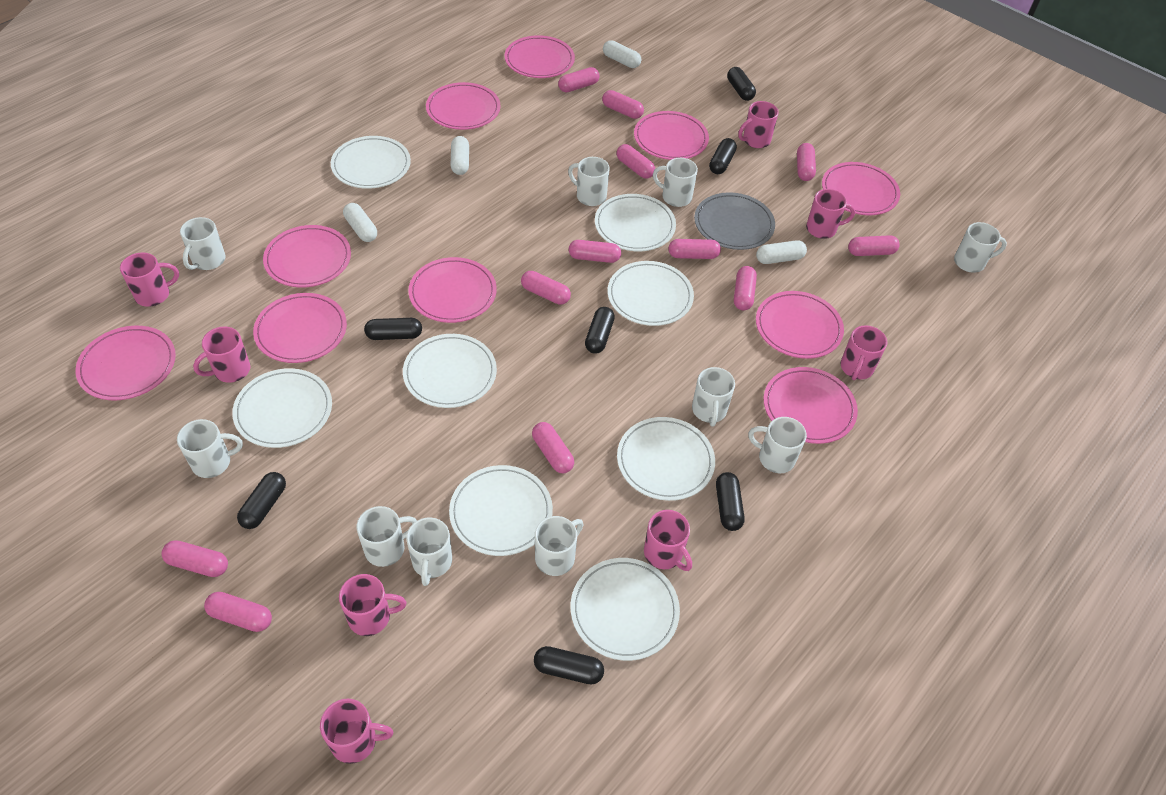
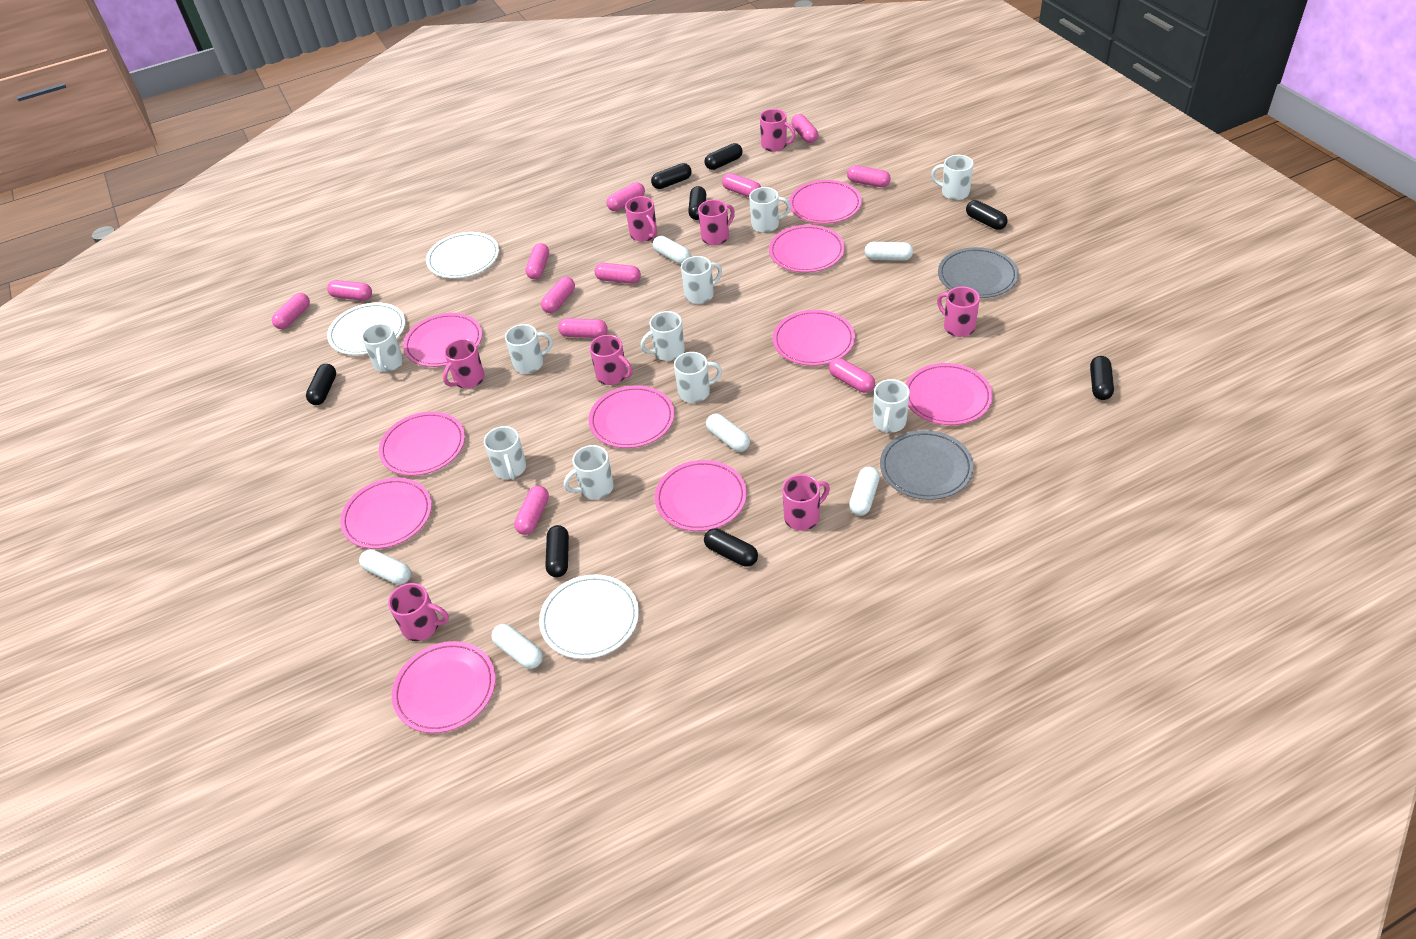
black capsule: [237,472,286,529] [364,318,422,340] [534,646,604,684] [585,307,615,354] [709,138,737,174] [716,472,744,531] [727,67,756,101] = 7 -> [306,364,336,405] [545,525,569,577] [651,163,692,189] [688,186,706,220] [704,143,743,170] [704,528,758,567] [966,200,1008,230] [1090,356,1114,400] = 8
grey plate: [694,192,775,250] = 1 -> [880,430,974,500] [938,247,1019,298] = 2
white capsule: [343,203,377,242] [451,136,469,175] [603,40,641,68] [756,240,807,264] = 4 -> [359,549,411,585] [491,624,543,669] [653,236,691,264] [706,414,750,452] [849,467,880,516] [864,242,913,261] = 6
white plate: [232,368,332,448] [331,136,411,189] [403,334,497,408] [449,465,553,556] [571,558,680,661] [595,194,676,251] [608,261,694,326] [617,417,715,501] = 8 -> [327,302,405,355] [426,232,499,278] [539,574,639,659] = 3

